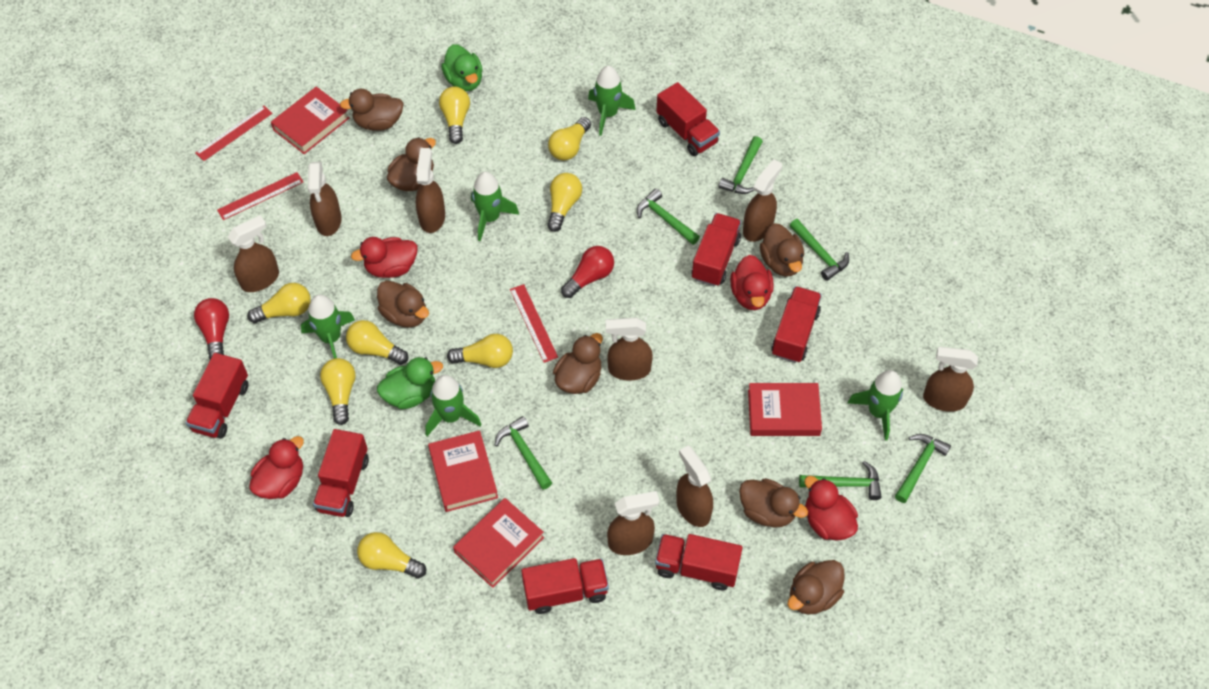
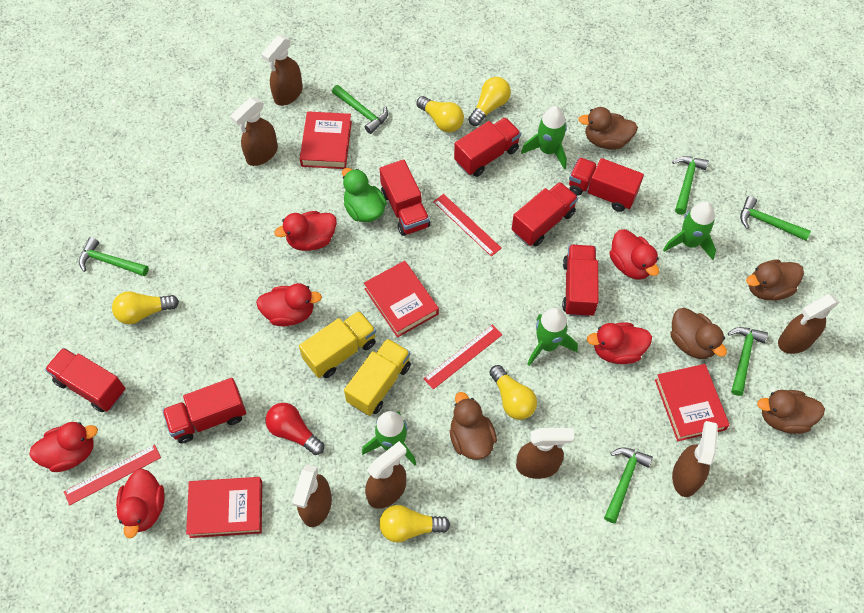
brown duck: [340,89,404,131] [377,280,429,328] [387,137,436,191] [553,333,603,394] [739,478,808,528] [760,223,804,277] [787,560,844,615] = 7 -> [450,392,497,460] [578,107,638,149] [670,308,727,359] [746,259,804,300] [757,390,825,434] = 5
brown spray bottle: [228,215,279,292] [308,162,342,236] [416,148,445,233] [606,318,653,381] [607,491,660,555] [676,445,713,527] [743,159,782,242] [923,347,978,412] = 8 -> [230,98,278,166] [261,35,303,106] [292,464,332,527] [365,441,406,509] [516,428,574,479] [672,421,718,497] [778,294,840,354] = 7
green duck: [377,357,443,409] [441,44,483,91] = 2 -> [342,168,387,222] = 1
green rocket: [301,294,355,359] [425,375,482,436] [471,172,519,241] [588,66,635,136] [848,370,903,441] = 5 -> [362,411,416,466] [521,106,567,170] [527,308,578,366] [663,201,716,260] = 4
red duck: [249,436,304,499] [351,237,417,278] [730,255,774,310] [804,476,858,541] = 4 -> [29,422,98,472] [116,468,165,538] [256,283,322,326] [274,211,337,251] [587,322,652,364] [610,229,659,280] = 6
red light bulb: [194,298,229,359] [561,246,614,298] = 2 -> [265,403,324,455] = 1
yellow light bulb: [247,283,311,323] [320,358,356,425] [346,320,408,365] [357,532,426,579] [439,87,470,144] [447,334,513,368] [547,173,582,232] [548,117,591,160] = 8 -> [112,291,179,324] [379,505,450,542] [416,96,464,132] [468,77,511,126] [490,365,537,420] = 5
yellow truck: none = 0 -> [299,311,376,378] [344,338,411,416] = 2

